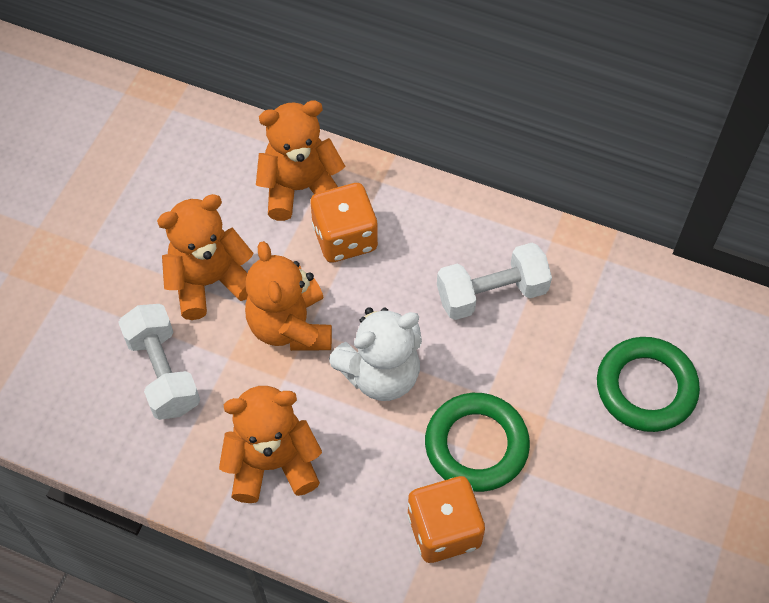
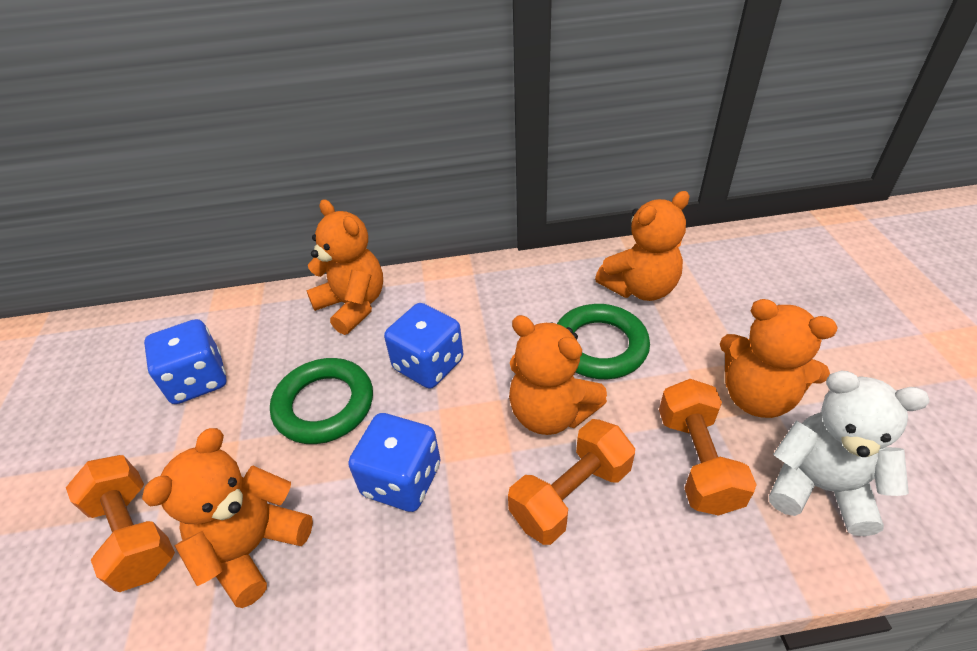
blue dice: none = 0 -> [144,319,226,404] [348,413,441,512] [384,303,463,389] = 3
orange dice: [311,183,378,263] [407,476,485,563] = 2 -> none = 0
orange dumbbell: none = 0 -> [66,455,175,592] [508,419,635,545] [659,379,757,516] = 3
orange teddy bear: [157,194,254,320] [219,386,322,503] [245,241,332,351] [256,100,346,221] = 4 -> [142,428,313,608] [306,199,383,335] [509,315,607,435] [595,191,690,301] [720,299,838,418] = 5
white dumbbell: [118,304,200,420] [437,243,552,320] = 2 -> none = 0

